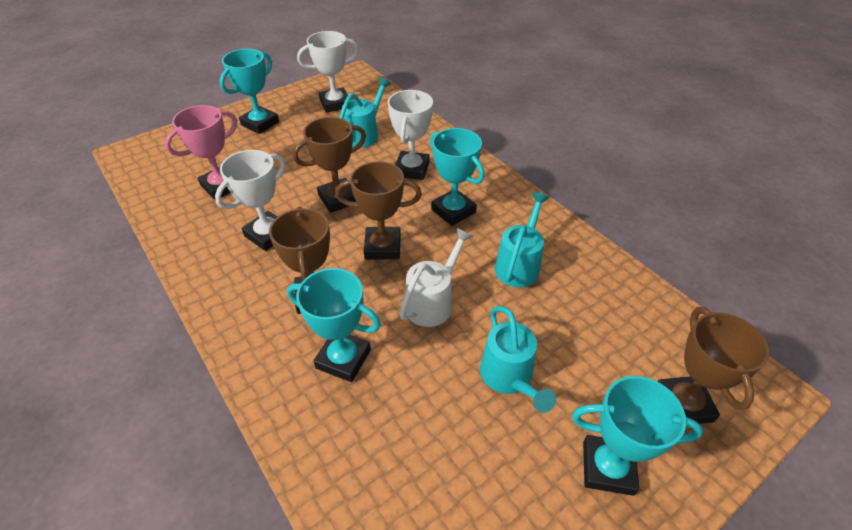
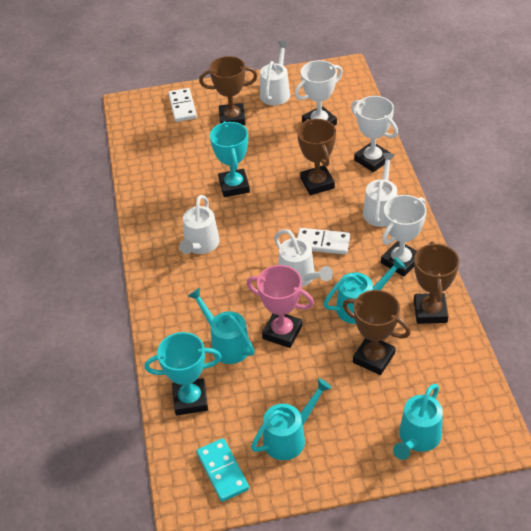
turquoise domino: none = 0 -> [197,438,249,502] = 1
turquoise trophy: [220,49,279,134] [287,268,381,382] [430,128,485,226] [572,376,703,496] = 4 -> [145,332,221,415] [210,121,250,197] = 2
turquoise watering can: [339,77,391,148] [480,306,556,413] [495,192,549,287] = 3 -> [188,288,255,364] [251,378,332,460] [323,257,405,324] [393,384,443,460] = 4
white domino: none = 0 -> [168,88,197,122] [297,228,350,255] = 2
white watering can: [399,228,473,327] = 1 -> [179,195,220,254] [260,41,290,105] [274,229,333,287] [363,153,397,227] = 4

